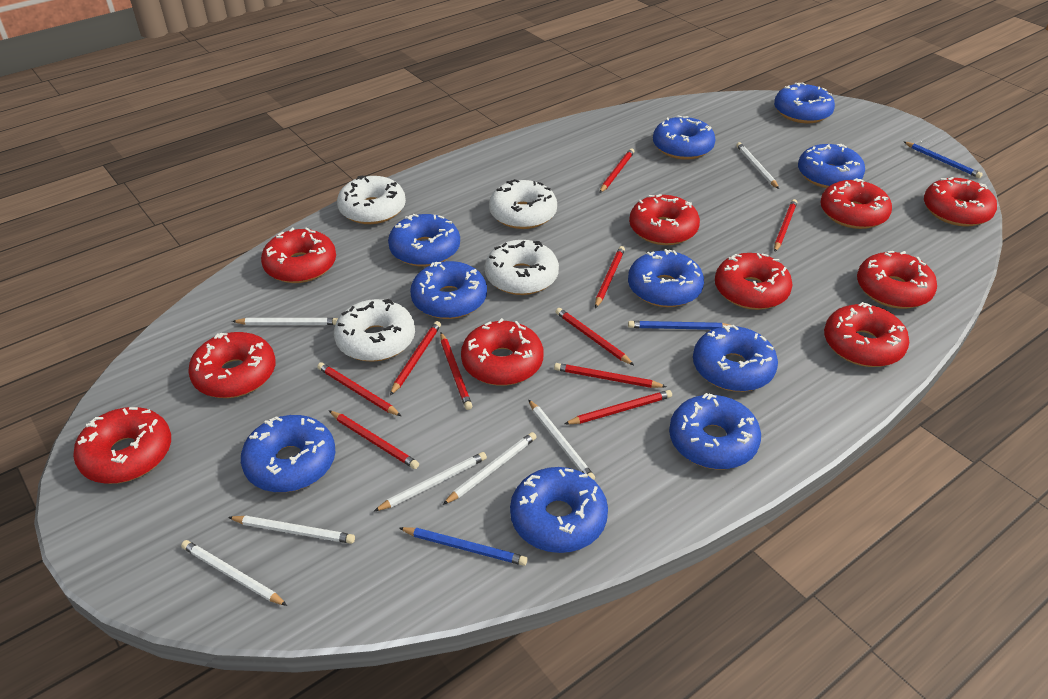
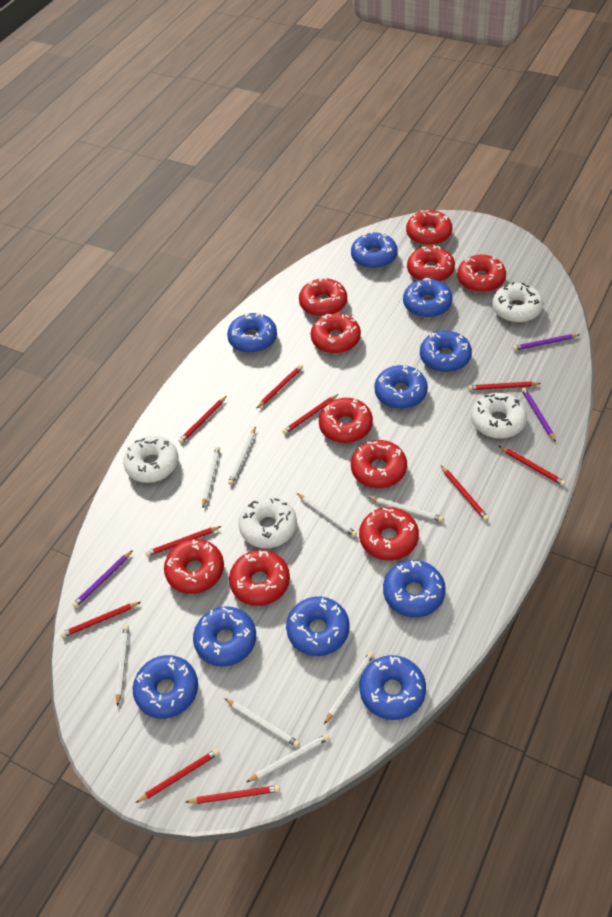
blue pencil: [399,527,528,566] [628,321,730,330] [904,142,983,178] = 3 -> none = 0
purple pencil: none = 0 -> [72,550,133,608] [513,334,580,351] [521,387,556,442] = 3
white pencil: [181,540,287,606] [228,515,355,544] [232,318,338,325] [374,452,487,511] [443,432,536,505] [528,399,595,480] [736,142,779,189] = 7 -> [116,625,129,706] [202,446,220,508] [224,698,300,747] [228,427,256,485] [247,734,330,782] [297,493,357,537] [324,651,374,724] [368,497,443,522] = 8

